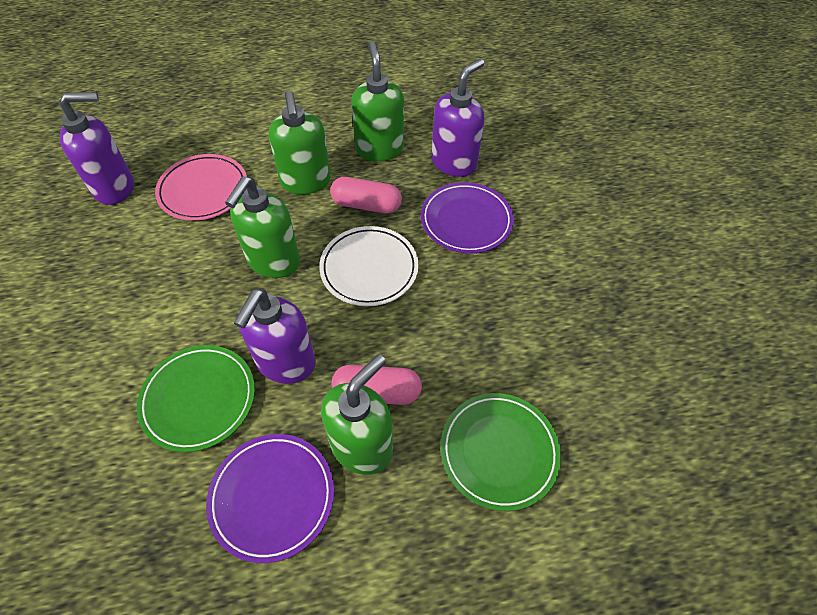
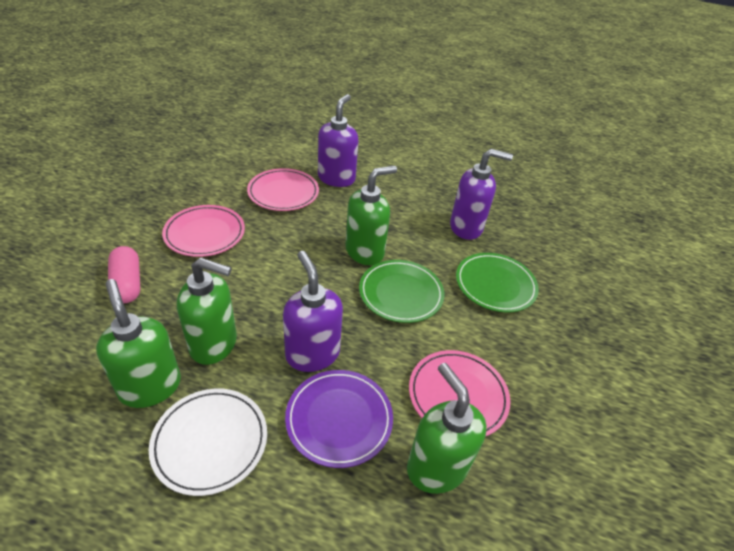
pink capsule: [330,177,402,214] [332,365,422,405] = 2 -> [108,246,140,303] = 1
pink plate: [155,154,247,221] = 1 -> [162,205,245,257] [247,168,319,211] [409,350,510,437] = 3
purple plate: [206,434,334,563] [421,182,514,254] = 2 -> [285,370,393,468] = 1

